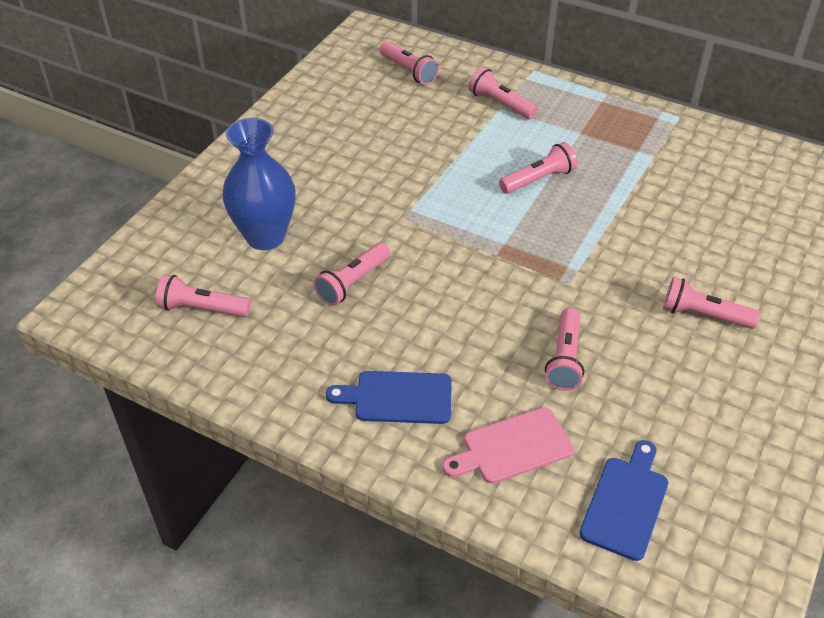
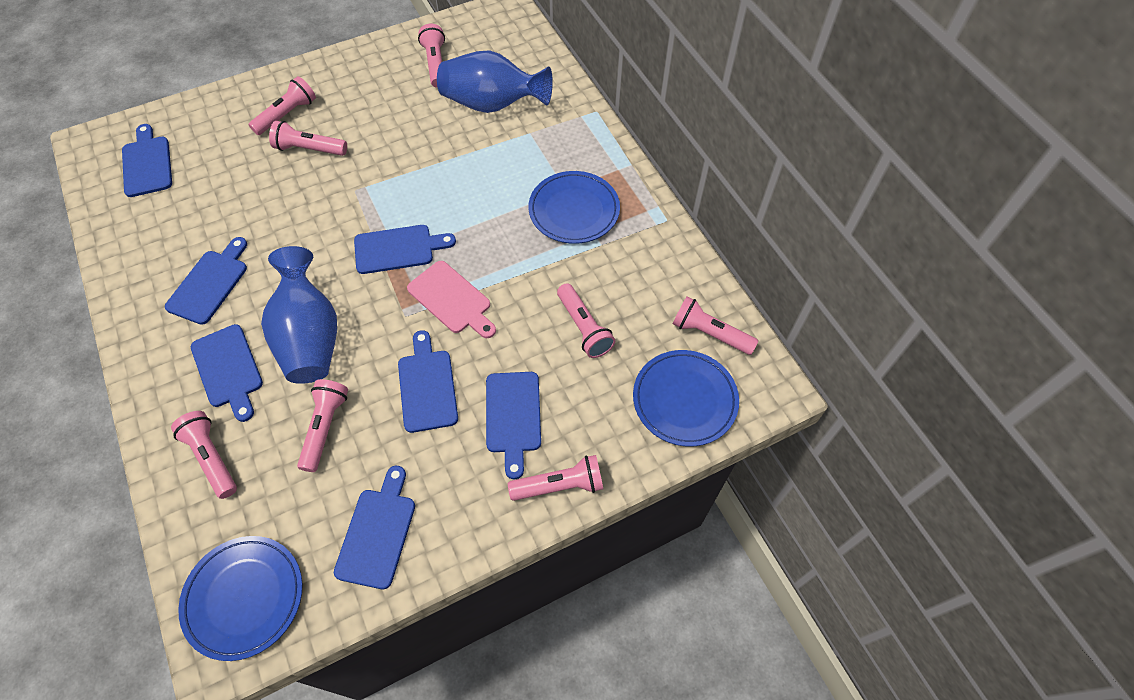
blue cutting board: [326,371,452,424] [579,440,668,561] = 2 -> [122,124,172,197] [165,237,247,325] [191,324,263,422] [334,466,415,589] [354,225,456,274] [398,330,458,433] [486,372,541,479] = 7
blue plate: none = 0 -> [178,536,303,661] [529,171,620,244] [633,350,739,446] = 3
blue vase: [222,118,296,250] = 1 -> [261,246,337,384] [437,51,553,113] = 2
pink flashlight: [156,274,251,317] [313,243,390,306] [380,41,439,85] [468,67,538,119] [499,142,577,194] [545,308,584,391] [663,277,760,329] = 7 -> [171,411,237,499] [248,76,316,135] [269,121,347,156] [297,379,348,472] [418,24,445,88] [508,455,603,501] [557,283,615,358] [673,297,758,355] = 8

